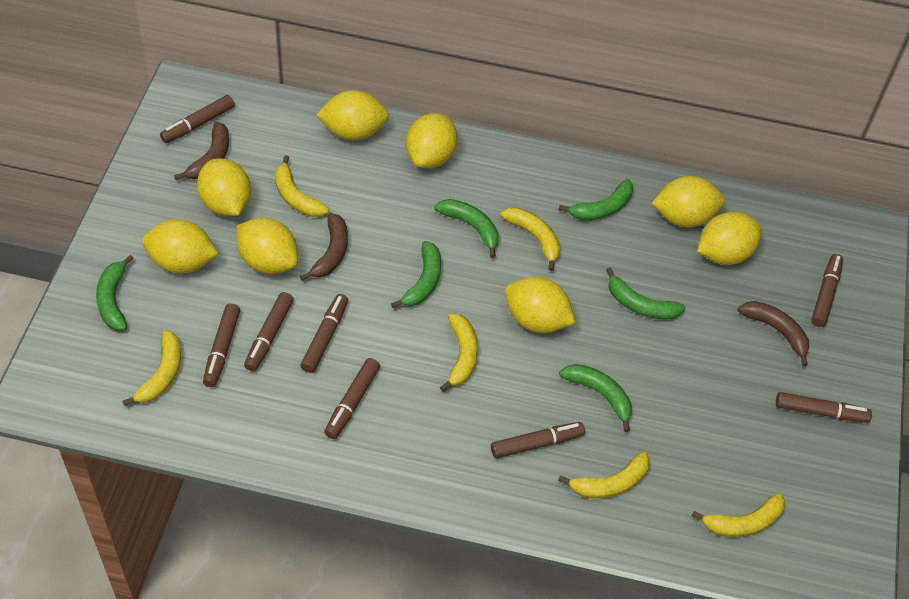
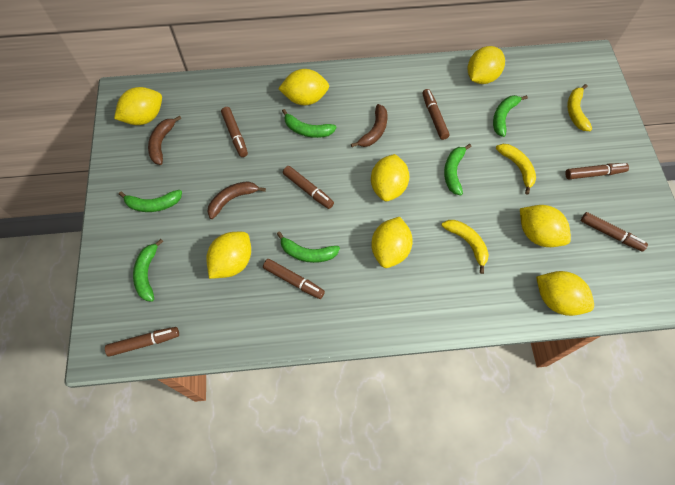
brown marker: [160,95,235,143] [203,304,240,387] [244,292,294,371] [300,294,348,373] [324,358,380,439] [491,422,585,459] [776,392,872,423] [811,254,843,327] = 8 -> [105,327,179,357] [221,107,248,157] [263,259,325,299] [283,166,334,209] [422,89,450,140] [565,163,629,179] [581,212,648,252] = 7
yellow banana: [122,330,181,406] [275,155,329,217] [440,313,478,392] [500,207,560,271] [558,452,650,498] [692,493,785,537] = 6 -> [442,220,489,274] [496,144,536,195] [567,84,592,131] = 3

